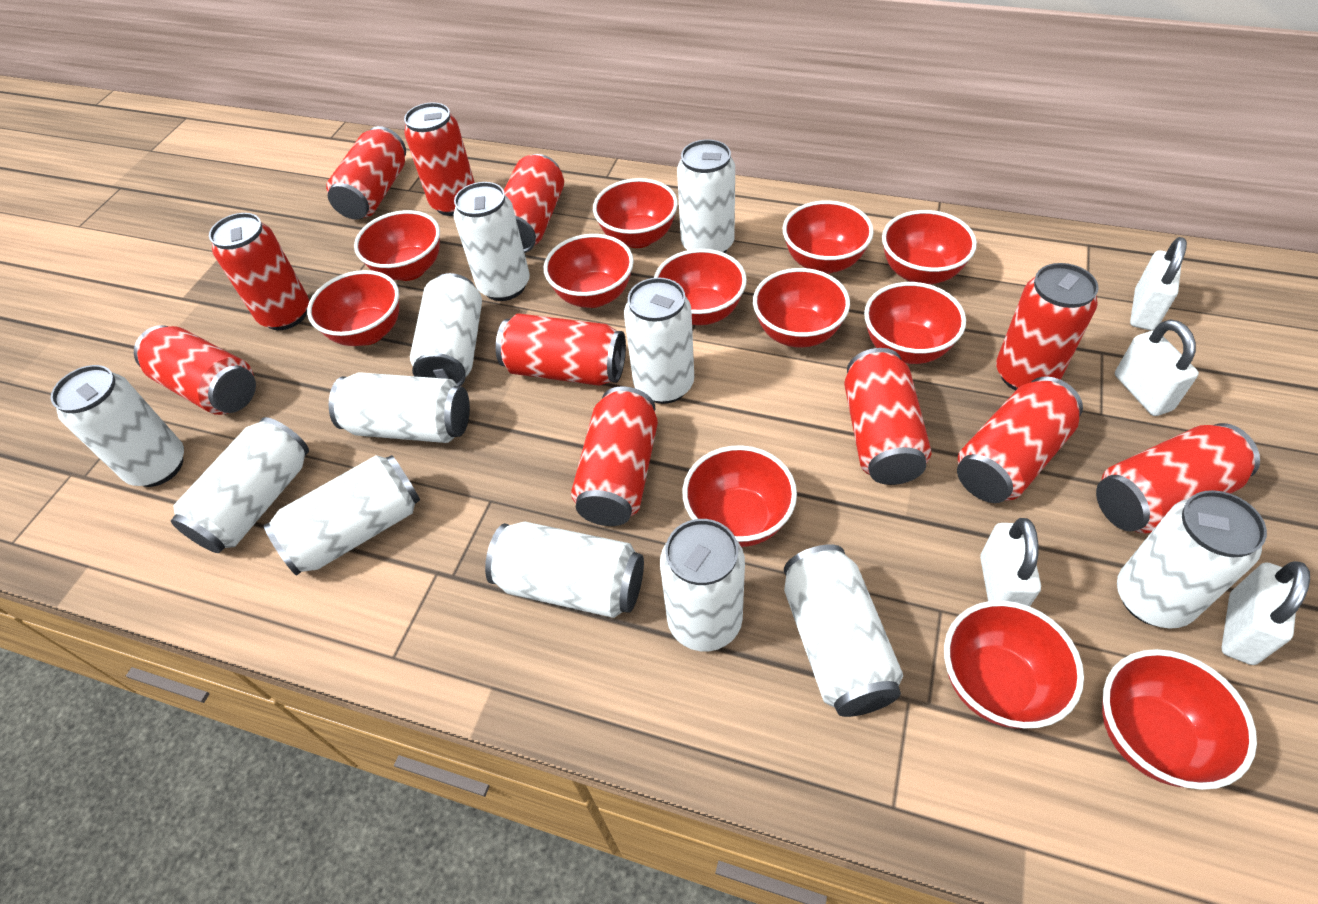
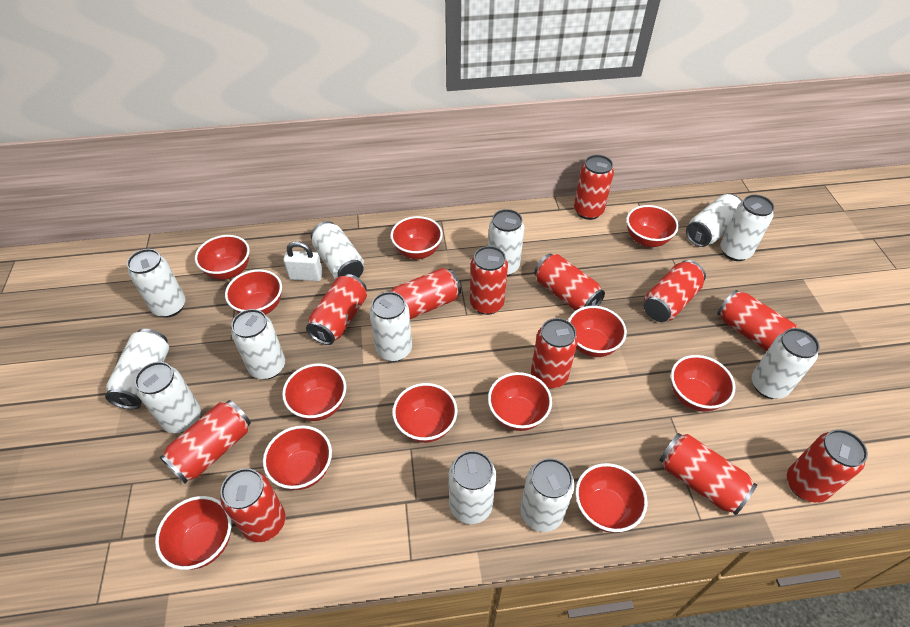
red can: [134,325,256,415] [209,213,309,330] [326,126,406,219] [404,102,475,216] [496,313,626,386] [504,154,564,253] [571,386,658,526] [844,348,931,485] [957,377,1083,503] [996,263,1099,391] [1096,423,1260,534] = 11 -> [160,400,251,483] [220,468,285,542] [306,274,367,345] [391,268,461,319] [470,246,508,315] [531,318,578,389] [534,254,605,311] [574,155,614,220] [644,260,706,322] [659,433,757,515] [717,290,797,351] [787,429,868,503] = 12
white padlock: [980,518,1041,606] [1115,319,1199,416] [1130,237,1187,331] [1221,561,1310,665] = 4 -> [283,241,323,281] = 1

